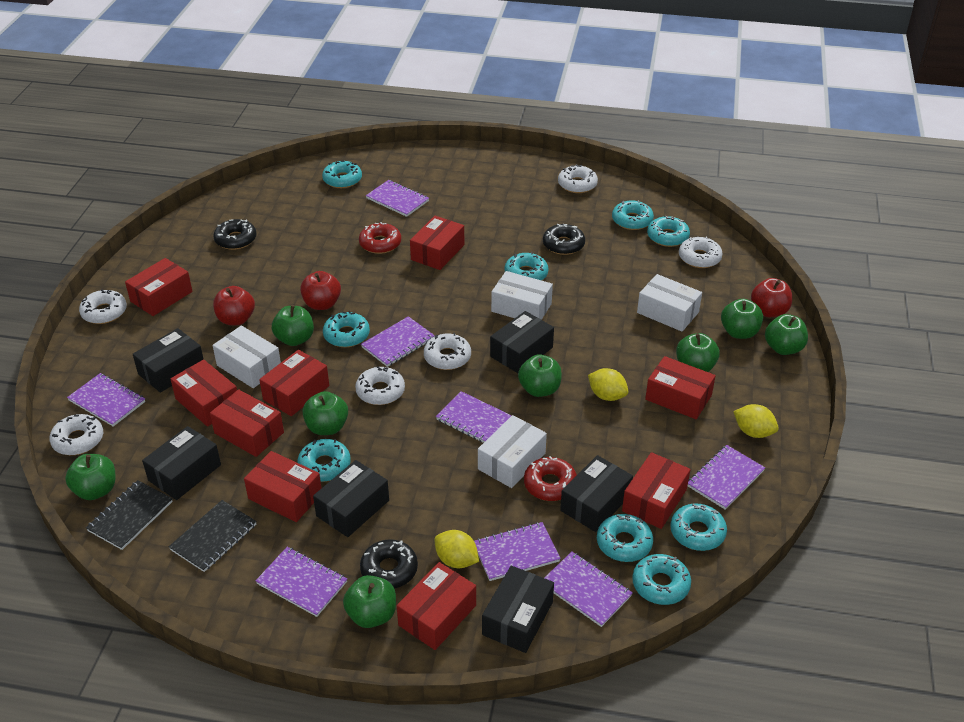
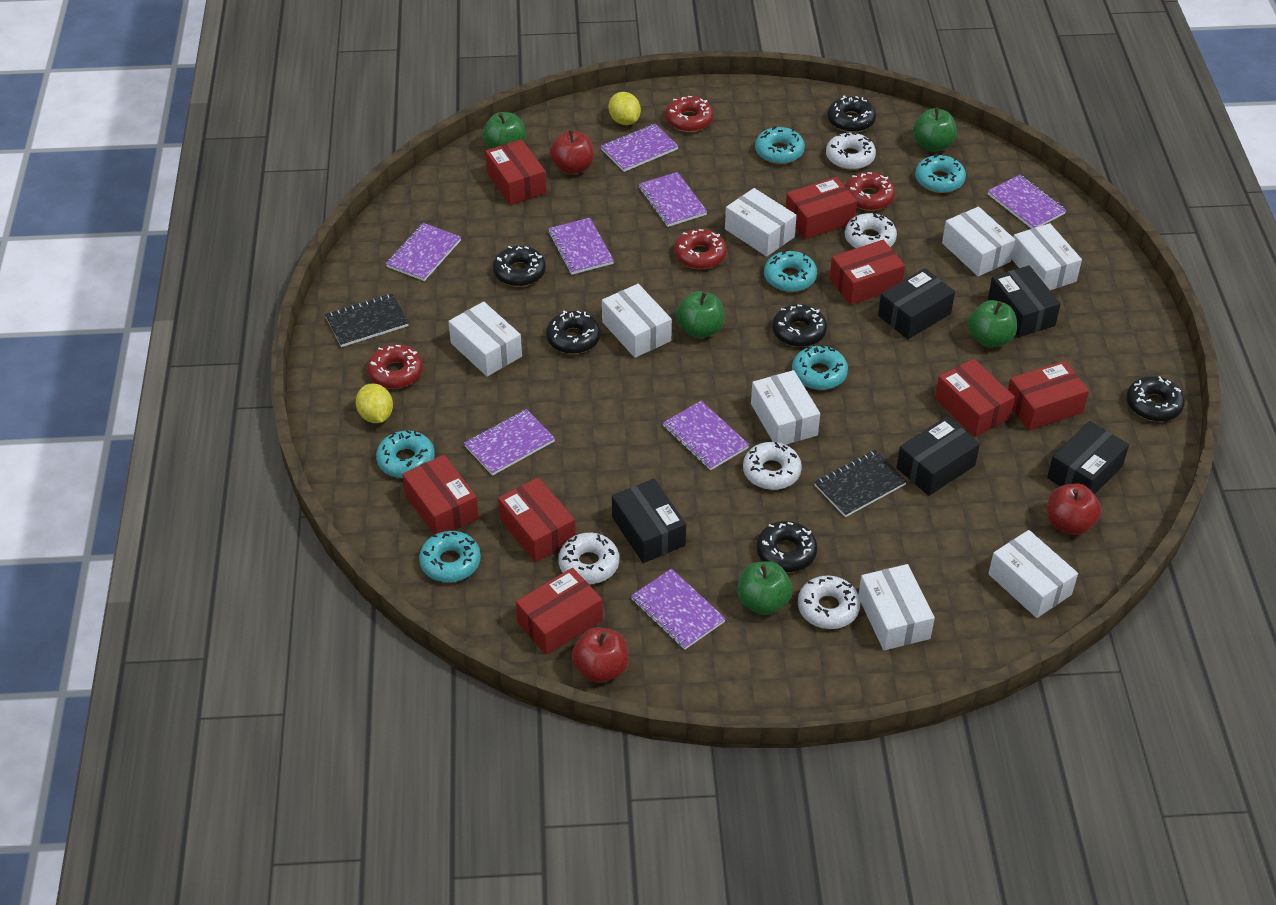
black box: [133,328,204,393] [142,426,221,500] [313,460,389,537] [482,566,554,653] [490,311,554,373] [560,455,633,532] = 6 -> [612,479,686,563] [878,268,955,339] [897,417,980,496] [988,265,1061,337] [1047,421,1129,494] = 5
black donut: [213,219,257,250] [360,539,418,589] [543,224,585,255] = 3 -> [493,246,546,287] [546,310,601,354] [757,521,817,572] [772,304,827,347] [827,96,876,132] [1126,376,1185,422] = 6
green apple: [65,454,115,500] [272,305,314,346] [303,391,348,435] [343,575,396,628] [518,354,562,397] [676,333,720,372] [721,299,763,339] [765,314,808,355] = 8 -> [482,112,526,149] [676,291,724,338] [737,561,793,615] [913,107,957,152] [968,300,1017,347] = 5
red box: [125,258,193,316] [171,360,237,427] [210,389,284,457] [244,451,321,522] [259,350,329,416] [397,562,476,650] [410,216,464,270] [622,452,691,529] [645,356,716,419] = 9 -> [402,455,479,535] [485,139,547,205] [498,477,576,562] [516,568,603,655] [785,177,857,240] [830,240,905,305] [935,359,1015,437] [1008,361,1089,431] = 8
red donut: [359,222,401,254] [524,456,577,501] = 2 -> [367,344,423,389] [665,96,714,132] [674,229,727,269] [845,172,895,211] = 4
turquoise donut: [298,439,351,482] [322,161,362,188] [323,311,370,347] [505,252,548,281] [597,514,653,562] [612,200,654,230] [632,554,691,605] [647,216,690,247] [670,504,727,551] = 9 -> [376,430,435,478] [419,531,481,582] [755,126,805,164] [764,250,817,292] [792,345,848,390] [915,154,966,193] = 6
white box: [213,326,281,388] [478,415,547,488] [491,271,553,320] [637,274,702,331] = 4 -> [448,302,522,377] [602,284,672,358] [725,188,797,256] [751,370,820,445] [858,564,935,651] [942,206,1015,276] [988,530,1078,618] [1012,223,1082,290] = 8
white donut: [49,414,103,455] [79,289,127,324] [355,366,405,405] [424,333,471,370] [558,164,598,193] [679,236,723,268] = 6 -> [558,533,619,584] [743,442,802,490] [798,575,860,629] [826,133,876,170] [845,213,897,248] = 5
yellow lemon: [434,530,479,568] [588,368,629,401] [733,404,779,438] = 3 -> [356,383,393,423] [609,92,641,125] = 2

